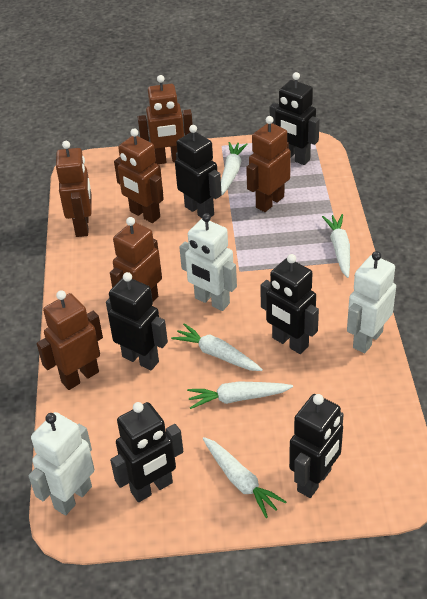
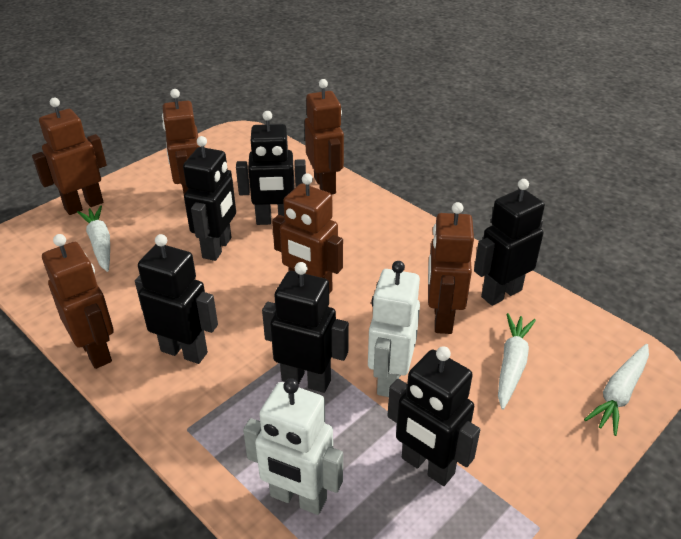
white carrot: [171,323,263,371] [187,381,293,409] [203,437,286,518] [221,142,248,195] [322,214,350,278] = 5 -> [77,206,110,272] [498,313,536,410] [584,344,649,436] = 3
white robot: [28,412,94,515] [179,213,237,311] [347,251,396,353] = 3 -> [243,378,343,515] [368,261,420,397] = 2

